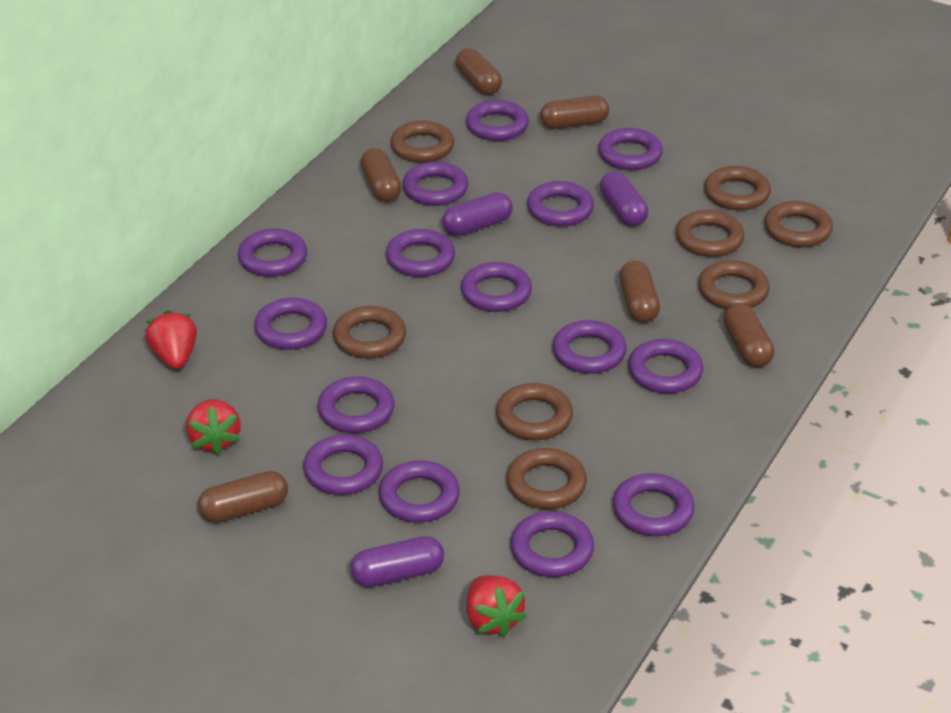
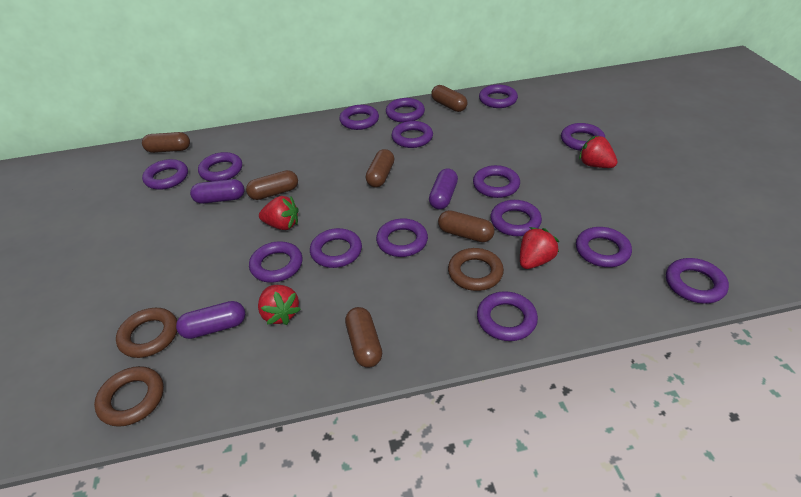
brown ring: [333,306,406,358] [390,121,454,163] [496,383,573,440] [506,448,587,509] [676,210,744,257] [698,260,770,309] [704,166,771,210] [764,201,833,247] = 8 -> [94,366,164,427] [116,308,177,358] [448,248,504,291] = 3
red strawberry: [145,310,197,369] [186,399,241,455] [467,575,527,637] = 3 -> [258,285,301,325] [259,196,299,230] [520,227,559,269] [579,135,618,168] = 4

